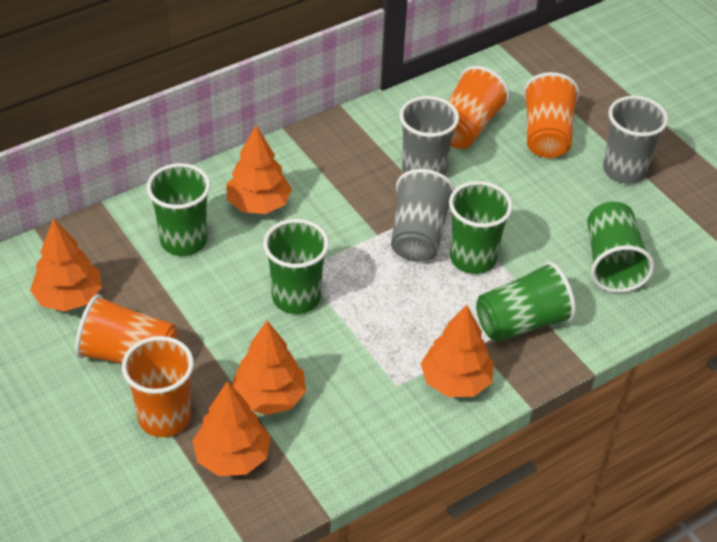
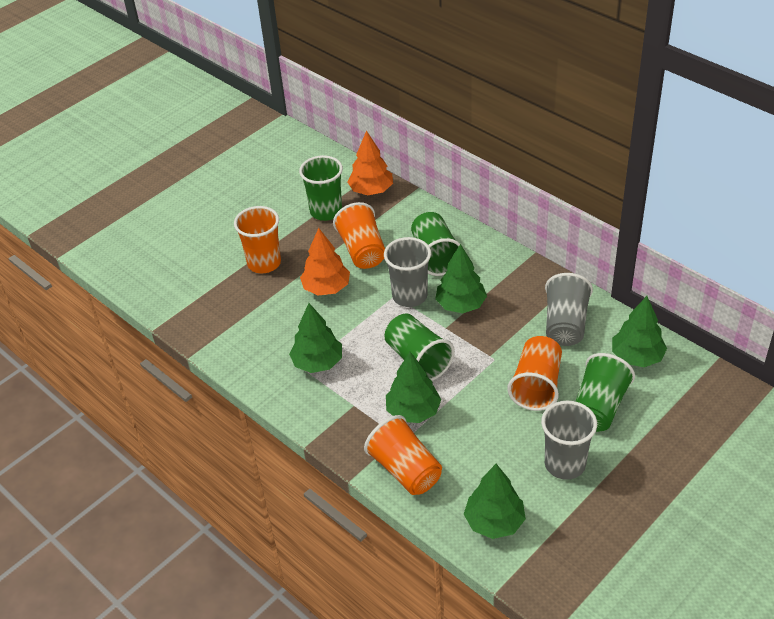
green cup: [147,163,210,256] [263,219,329,314] [449,181,513,274] [476,261,576,342] [587,202,654,293] = 5 -> [299,155,343,221] [384,313,455,381] [411,212,462,276] [575,353,635,432] = 4
green tree: none = 0 -> [289,303,342,373] [386,352,442,423] [435,244,487,313] [464,464,526,539] [612,296,667,367] = 5
orange tree: [30,218,102,312] [192,381,270,476] [226,125,292,214] [232,321,306,415] [421,305,494,397] = 5 -> [300,228,350,296] [347,131,393,195] = 2

